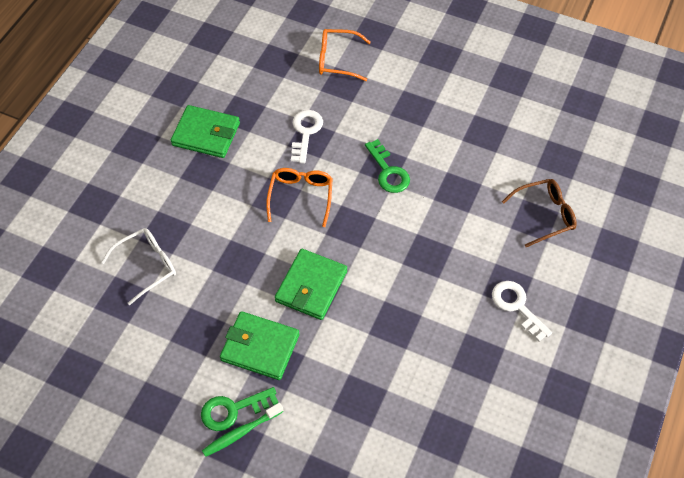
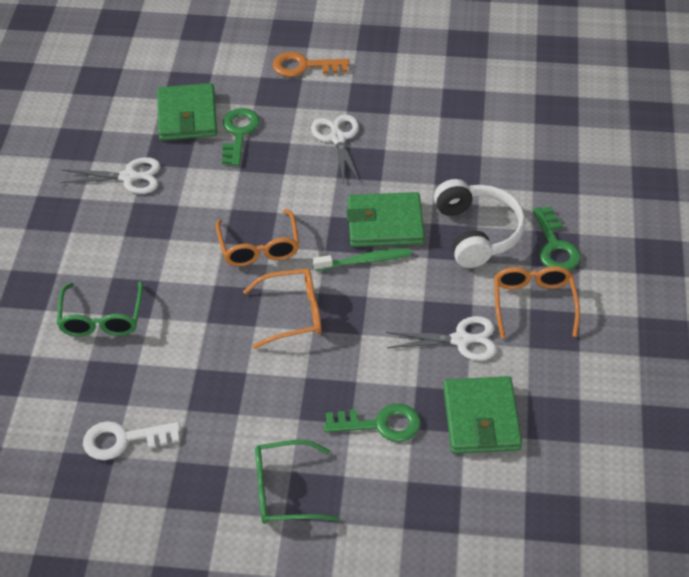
brown glasses: [502,179,577,247] = 1 -> none = 0
green glasses: none = 0 -> [57,281,143,337] [255,440,339,524] = 2
green key: [201,387,278,431] [365,139,410,193] = 2 -> [222,108,260,166] [324,403,421,442] [533,206,581,270] = 3
orange glasses: [266,168,333,227] [319,29,371,81] = 2 -> [216,209,299,267] [243,269,321,349] [494,266,580,339] = 3
orange key: none = 0 -> [273,52,349,77] = 1
white glasses: [101,228,176,305] = 1 -> none = 0
white headphones: none = 0 -> [434,179,526,268] = 1
white key: [291,110,323,164] [492,281,552,342] = 2 -> [83,421,180,460] = 1
white scissors: none = 0 -> [60,157,160,194] [311,114,360,183] [386,316,497,361] = 3

